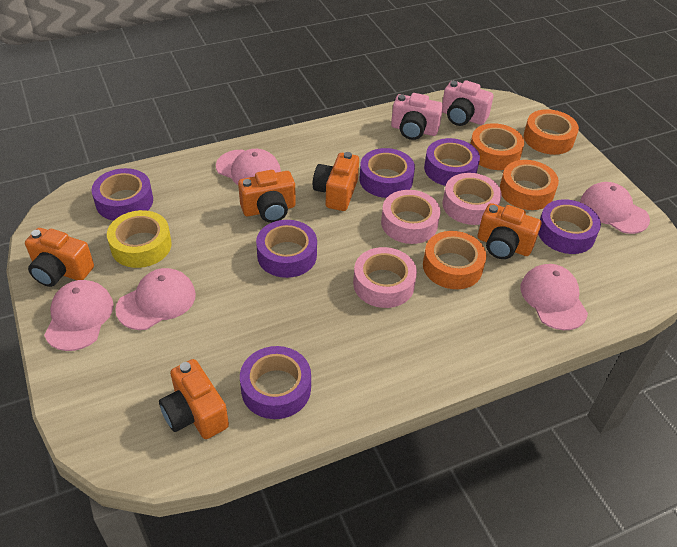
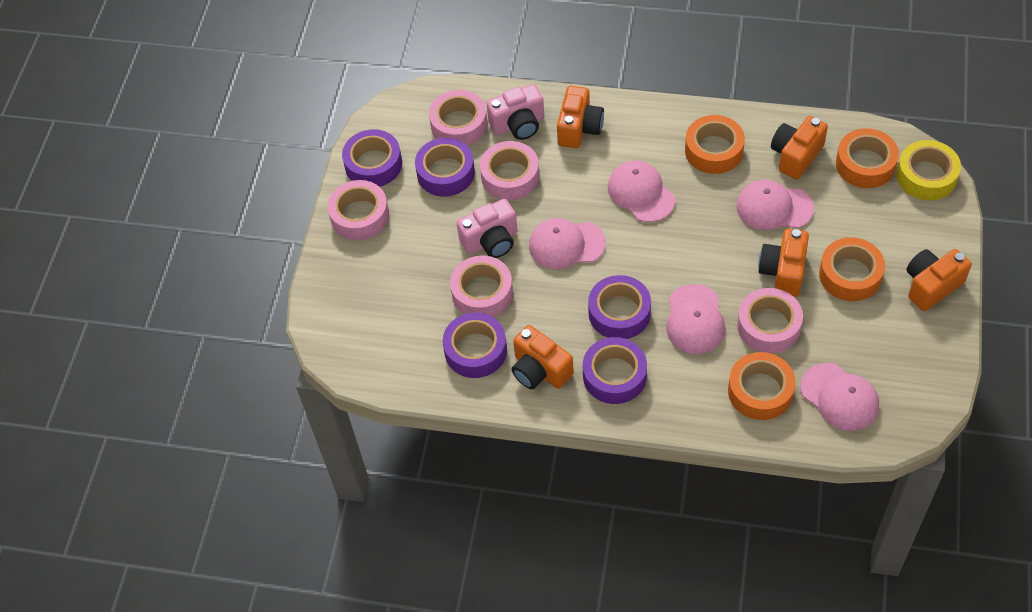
pink tape: [353,247,417,308] [381,190,440,244] [443,173,502,225] = 3 -> [327,180,389,240] [429,90,487,146] [450,256,513,317] [480,141,539,200] [737,288,803,353] = 5
purple tape: [91,168,153,221] [240,346,311,419] [256,220,317,278] [359,148,415,198] [424,138,480,186] [538,199,601,254] = 6 -> [342,129,402,187] [415,138,475,197] [443,312,507,378] [583,337,647,404] [588,275,651,339] = 5

